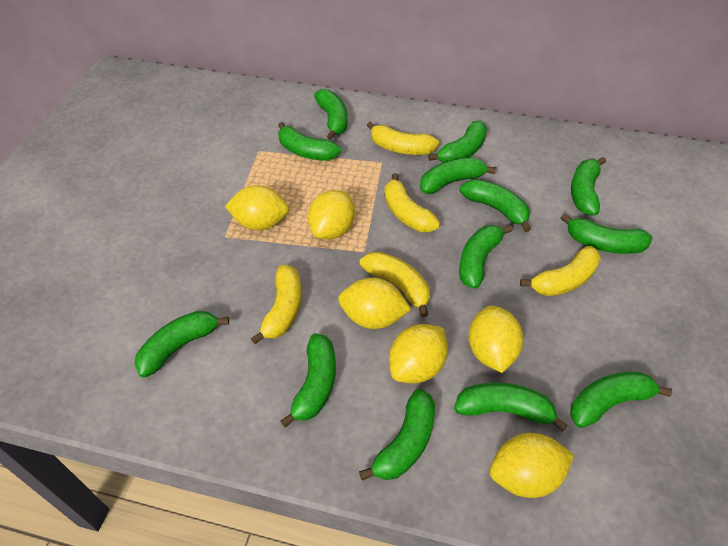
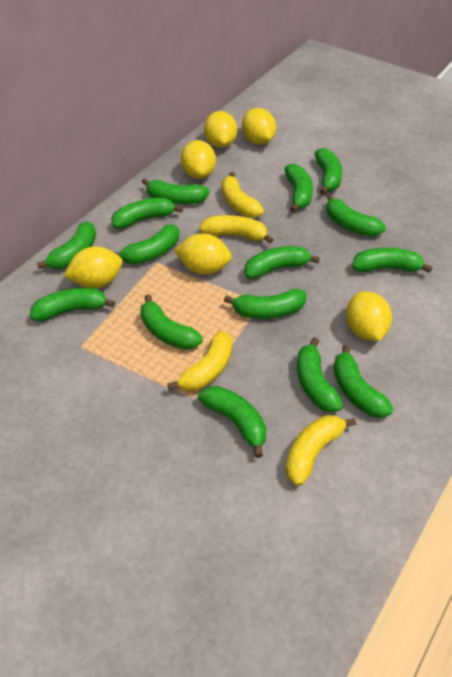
green banana: [134,311,229,378] [278,122,341,161] [280,334,336,427] [314,89,347,140] [359,389,435,481] [420,158,496,194] [428,120,487,163] [454,382,568,432] [459,225,513,289] [460,179,531,232] [561,214,652,254] [570,372,672,428] [571,157,606,215] = 13 -> [30,288,115,321] [37,222,96,269] [112,198,183,229] [114,224,179,264] [140,294,203,350] [142,178,210,204] [198,386,266,458] [224,289,306,319] [244,246,320,279] [284,164,313,212] [297,337,343,412] [315,148,342,194] [326,194,386,237] [334,344,394,418] [352,248,433,273] = 15
yellow banana: [251,265,302,344] [360,252,430,317] [367,121,439,155] [384,173,440,232] [520,246,601,296] = 5 -> [167,331,233,391] [199,215,274,243] [221,172,264,218] [285,415,356,486] = 4

